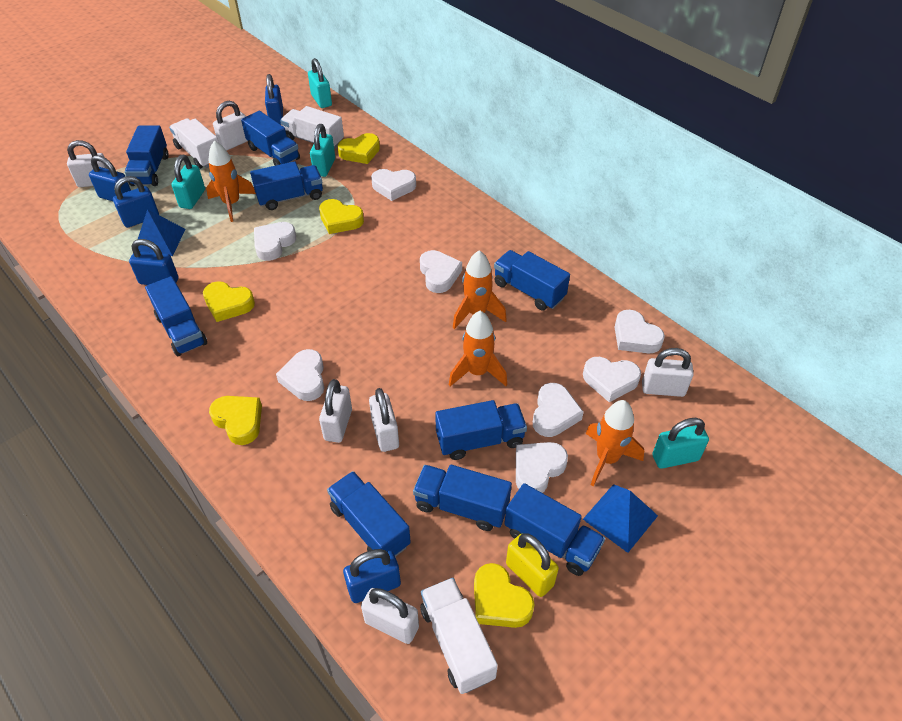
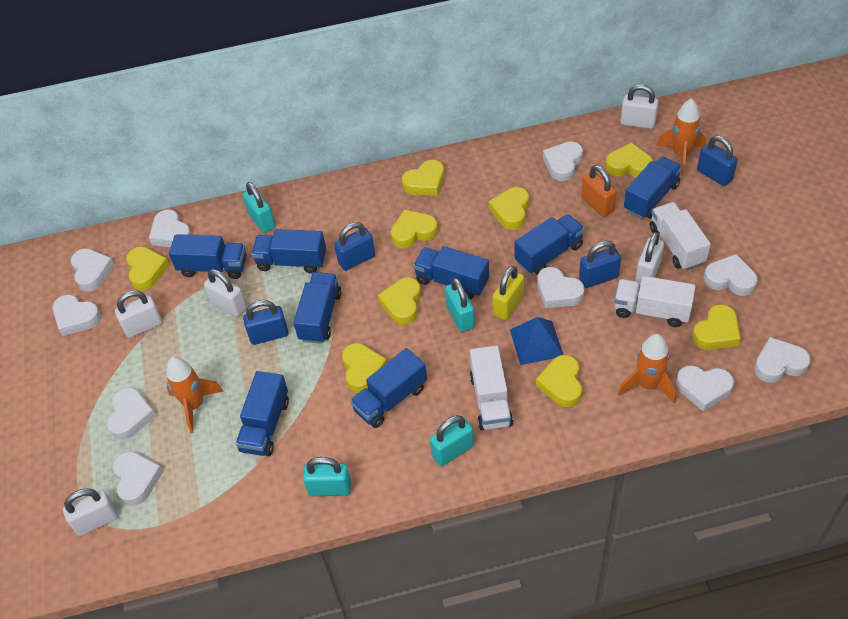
blue padlock: [89,155,131,201] [113,176,159,228] [129,239,178,285] [265,74,283,124] [343,549,401,603] = 5 -> [243,300,288,345] [334,222,375,271] [579,240,621,288] [697,136,738,186] = 4
blue pyramid: [138,209,185,256] [583,484,658,553] = 2 -> [510,317,563,365] = 1
blue truck: [125,125,169,186] [145,276,207,356] [241,111,300,166] [250,161,323,210] [327,471,411,557] [413,465,512,531] [435,400,527,460] [494,250,570,311] [504,483,605,576] = 9 -> [169,234,247,279] [236,371,289,456] [251,229,326,274] [294,272,341,344] [350,348,427,428] [413,246,489,299] [514,214,585,275] [624,157,682,219] = 8
orange padlock: none = 0 -> [581,165,617,217] = 1
orange rocket: [206,140,256,222] [449,311,507,386] [453,250,507,329] [585,400,644,487] = 4 -> [166,356,224,433] [618,334,676,404] [656,98,706,176] = 3
white heart: [254,222,296,261] [276,349,324,401] [371,169,416,201] [420,250,462,293] [516,442,568,493] [533,383,584,437] [583,357,641,402] [615,310,665,353] = 8 -> [52,295,101,336] [71,249,115,292] [107,387,156,440] [113,451,163,506] [149,209,192,247] [537,267,584,308] [543,142,583,181] [676,365,734,411] [704,254,758,296] [754,337,811,383] = 10
white padlock: [67,140,108,187] [213,101,248,151] [319,379,352,443] [361,588,419,644] [369,388,399,452] [642,348,694,397] = 6 -> [63,488,118,536] [115,290,162,338] [204,269,247,317] [620,84,659,129] [635,232,664,285] = 5
yellow heart: [203,281,255,322] [209,396,262,445] [319,199,364,234] [337,133,380,164] [474,563,535,628] = 5 -> [126,247,169,290] [342,343,387,393] [378,277,421,325] [391,209,438,248] [402,160,444,196] [489,187,529,230] [536,355,582,407] [605,143,653,177] [692,304,741,350] = 9

